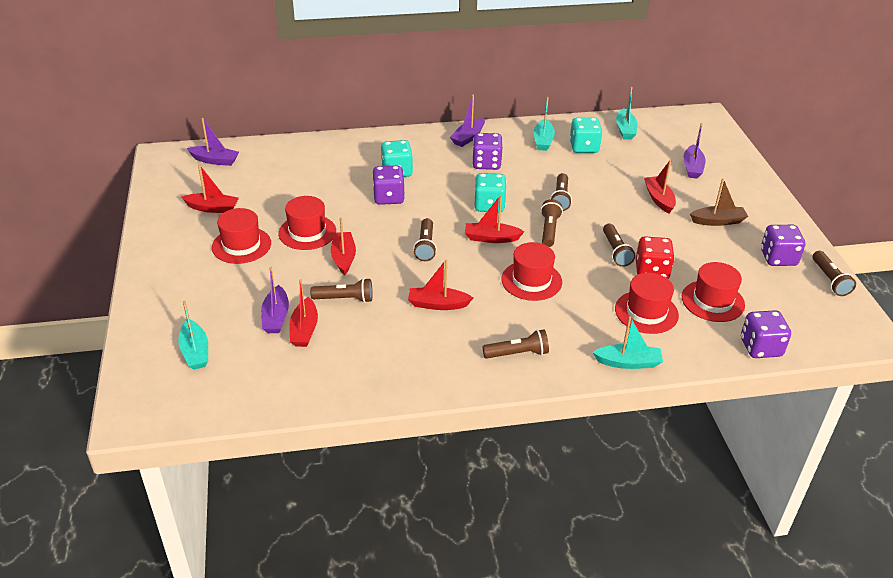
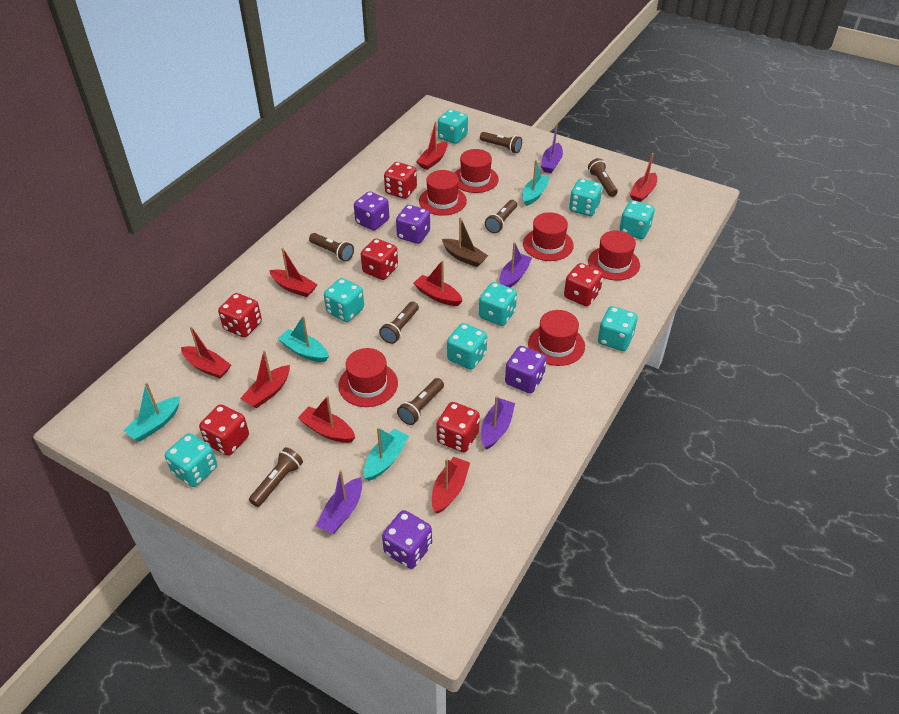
red boat: [182,164,239,213] [290,279,318,347] [331,217,356,275] [408,260,473,310] [465,195,524,243] [644,160,676,213] = 6 -> [181,326,231,378] [240,350,290,408] [269,248,318,297] [298,396,355,443] [414,260,463,306] [416,121,448,170] [432,457,470,514] [630,153,657,202] = 8
red dice: [636,236,675,279] = 1 -> [199,404,249,456] [218,293,262,337] [361,238,398,280] [384,162,417,199] [437,402,480,452] [564,263,603,306] = 6
red hat: [212,208,271,264] [278,196,336,250] [501,242,562,301] [615,273,679,334] [682,262,745,322] = 5 -> [338,348,398,407] [419,170,467,216] [455,149,499,193] [523,212,574,261] [528,310,585,366] [588,230,640,281] = 6
turquoise dice: [381,140,413,177] [474,173,507,212] [570,118,603,153] = 3 -> [165,433,217,487] [324,278,364,322] [438,109,468,144] [447,323,487,370] [479,282,517,326] [569,179,602,216] [598,306,638,351] [619,200,655,239] = 8

